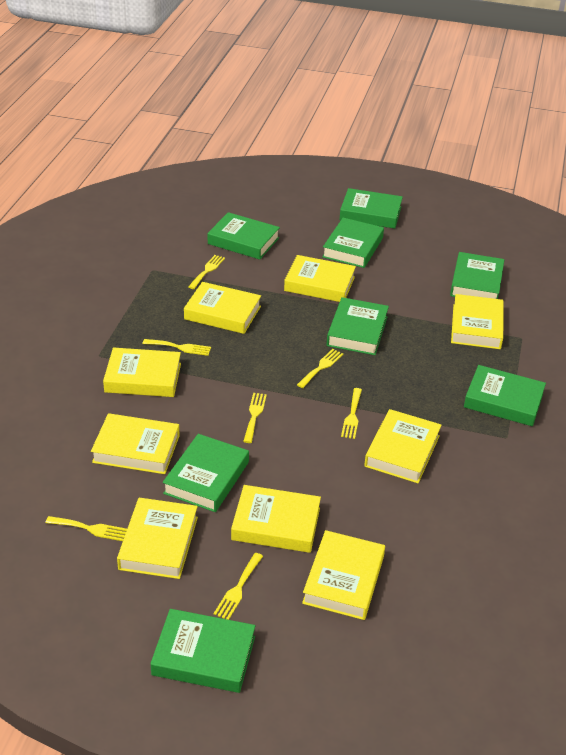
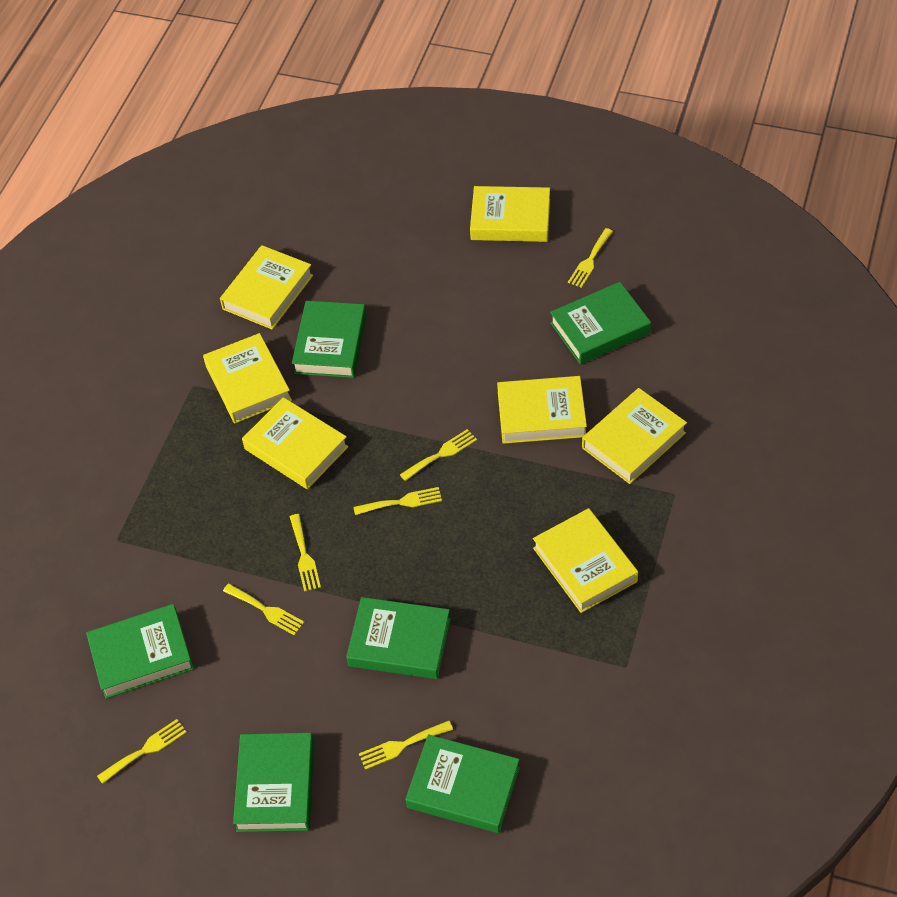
green book: [151,609,256,693] [163,434,249,512] [208,212,280,260] [322,218,384,268] [327,297,389,355] [339,188,403,229] [450,252,504,299] [464,365,546,426] = 8 -> [86,604,194,699] [233,733,314,832] [292,301,367,378] [346,597,451,679] [406,734,520,833] [550,282,651,364] = 6
yellow book: [91,413,180,474] [103,347,181,397] [117,498,198,579] [184,282,261,334] [231,485,321,553] [284,255,356,302] [302,530,385,620] [364,409,442,483] [451,294,504,349] = 9 -> [203,333,292,423] [220,245,313,330] [242,397,348,489] [470,186,550,242] [497,376,587,444] [533,508,638,613] [582,388,687,484] = 7

